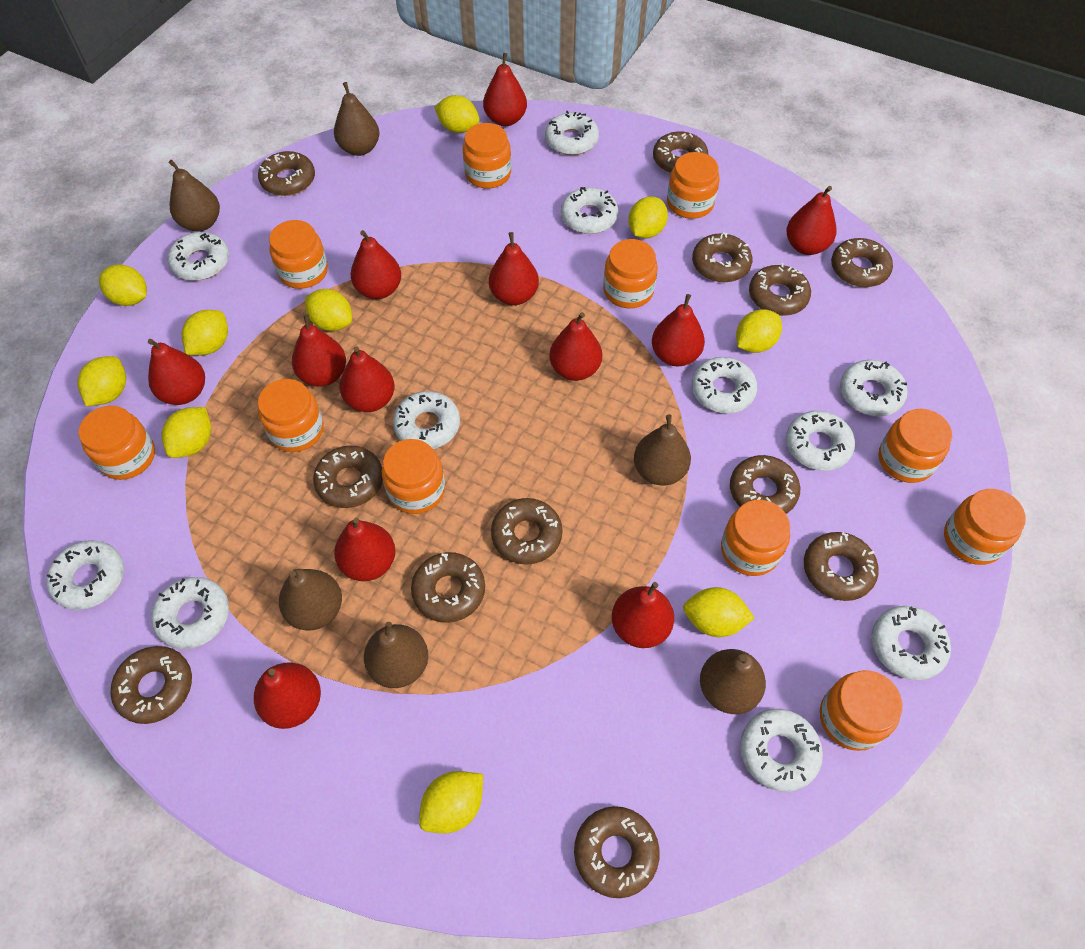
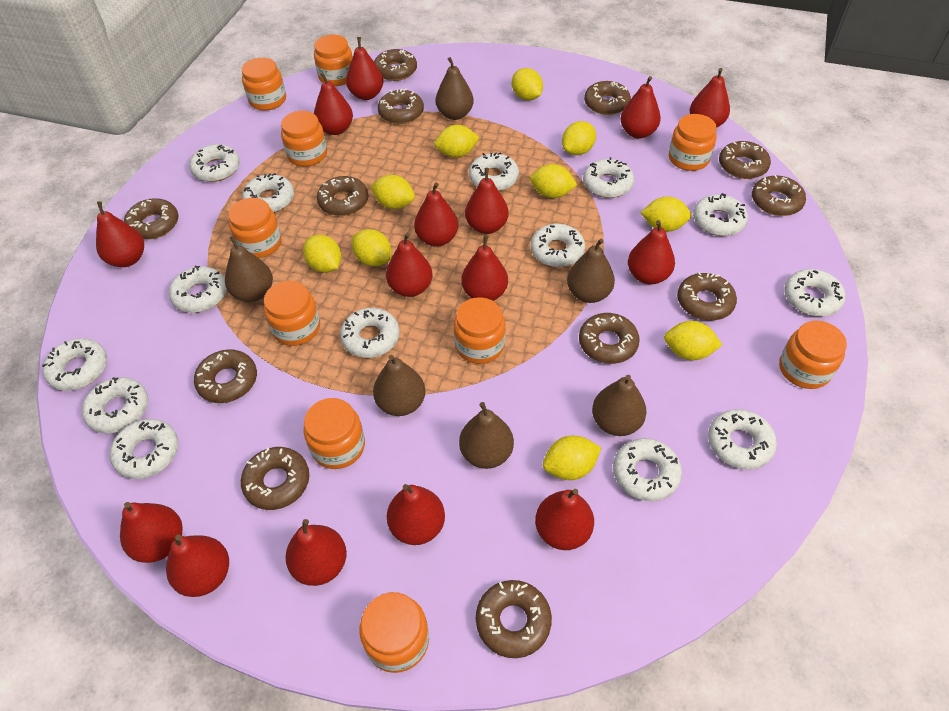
orange jar: [79,406,155,480] [258,379,324,452] [269,220,328,289] [382,439,445,514] [463,123,511,189] [603,239,658,308] [667,152,720,219] [721,500,790,576] [820,670,902,751] [878,409,952,483] [944,489,1026,565] = 11 -> [228,198,282,258] [242,58,286,111] [264,281,320,346] [281,111,327,167] [304,398,365,469] [314,35,353,86] [359,592,429,673] [454,297,506,364] [669,114,717,171] [779,321,847,389] = 10
red pear: [148,339,205,405] [254,662,321,729] [292,314,346,387] [334,518,396,581] [340,346,395,412] [351,230,401,299] [483,53,527,126] [489,232,539,305] [549,312,602,381] [612,582,674,648] [652,294,705,366] [786,186,836,255] = 12 -> [96,201,144,267] [120,502,182,563] [166,534,229,597] [285,519,347,586] [314,73,353,135] [346,37,383,100] [386,233,433,297] [387,484,445,545] [414,183,458,247] [461,235,508,301] [465,168,508,234] [535,489,594,550] [620,76,661,139] [628,220,675,285] [690,68,730,127] = 15
white donut: [46,540,124,610] [151,577,229,649] [168,232,229,281] [393,391,460,449] [545,111,599,155] [561,187,618,234] [692,357,757,413] [740,709,823,792] [786,411,855,471] [840,360,908,417] [872,606,951,680] = 11 -> [42,338,107,391] [82,377,148,434] [110,419,178,479] [169,266,227,313] [189,144,240,182] [242,173,294,213] [340,308,400,358] [469,152,519,191] [531,224,585,267] [583,157,634,198] [613,438,682,501] [693,193,748,236] [708,409,777,470] [784,269,845,316] = 14

